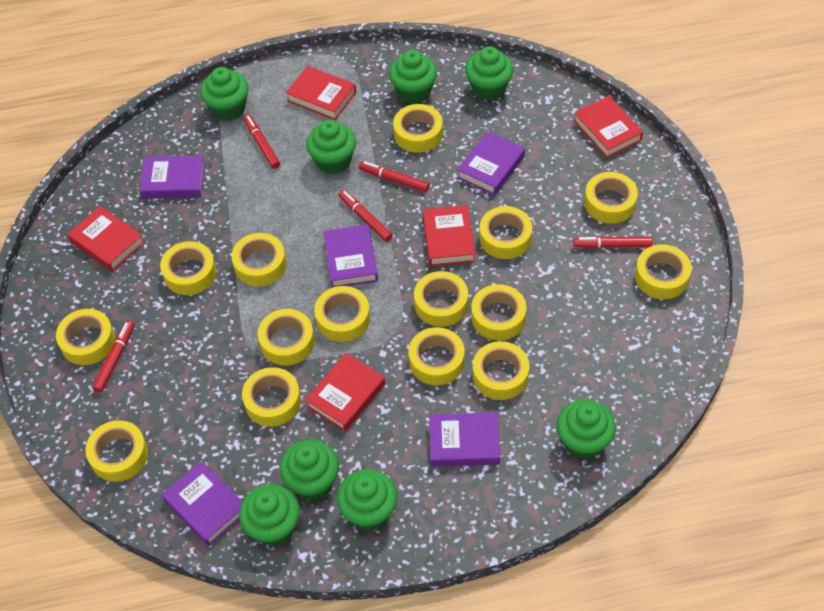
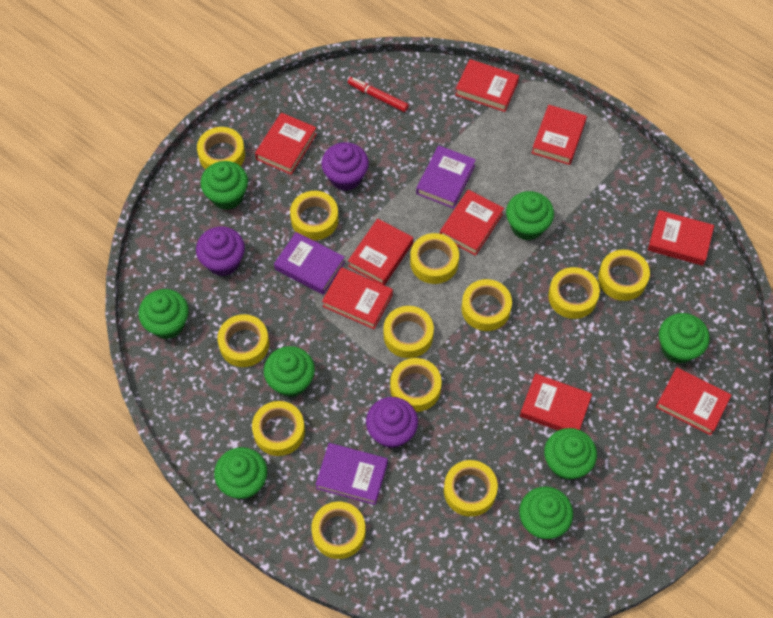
purple book: [140,155,205,199] [162,461,242,546] [323,224,378,288] [429,412,500,467] [457,131,525,195] = 5 -> [274,232,345,295] [315,443,388,505] [416,145,476,209] = 3
purple cupcake: none = 0 -> [196,227,245,276] [321,142,369,191] [366,397,418,449] = 3
red book: [67,206,145,272] [286,66,356,120] [305,353,385,432] [423,205,476,266] [573,96,643,158] = 5 -> [255,113,317,175] [322,267,393,329] [348,218,413,285] [440,190,504,256] [455,59,519,112] [520,373,592,430] [532,105,587,165] [648,210,714,266] [656,367,732,436] = 9
red marker: [92,320,134,393] [243,115,280,169] [338,190,393,242] [359,161,429,192] [573,236,653,248] = 5 -> [348,77,409,112] = 1
yellow tape: [56,309,115,365] [85,420,148,482] [160,241,216,295] [231,233,287,286] [242,367,301,427] [258,309,315,366] [314,286,370,342] [393,104,443,153] [409,327,465,385] [414,271,468,327] [471,284,527,341] [473,341,530,400] [479,206,532,259] [584,172,638,224] [635,244,692,299] = 15 -> [197,127,245,170] [217,314,269,367] [252,401,305,456] [290,191,339,240] [311,502,366,559] [384,306,434,358] [390,358,442,412] [410,233,459,284] [444,460,498,517] [461,279,512,331] [548,267,600,319] [598,250,650,301] = 12

